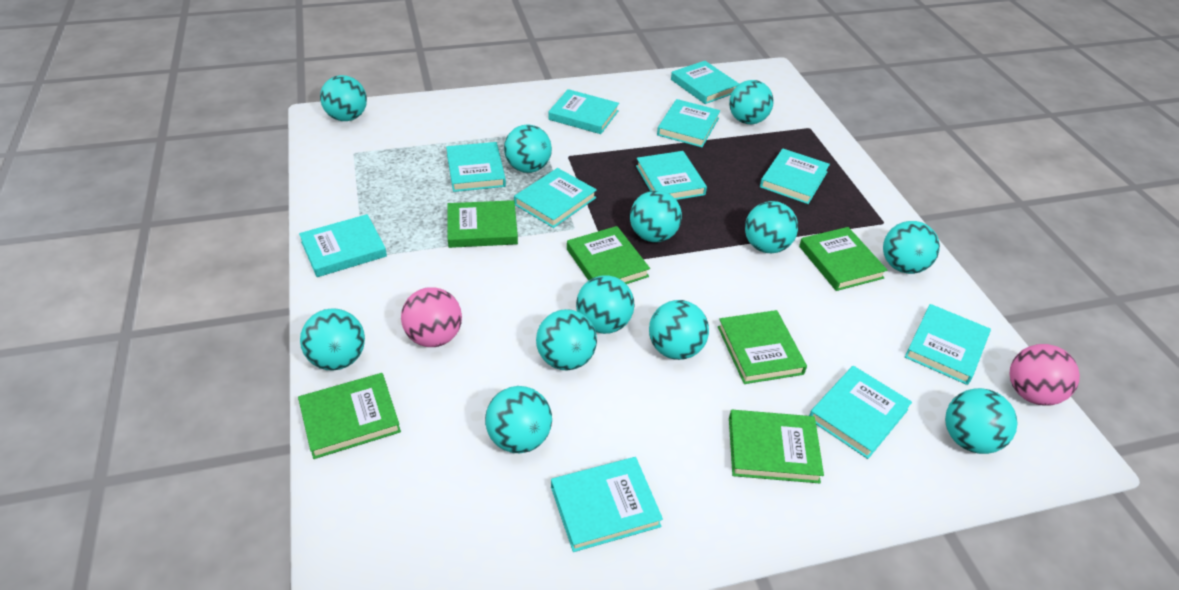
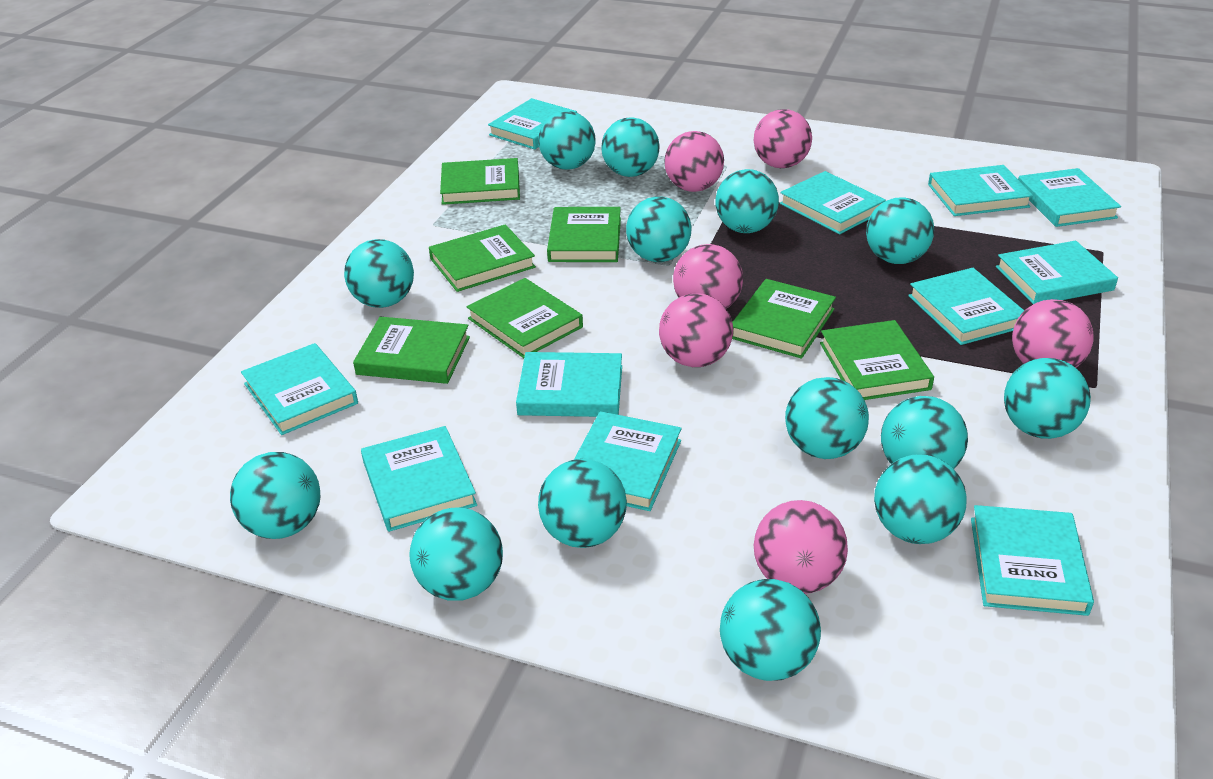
green book: [298,373,401,459] [447,200,518,248] [567,226,650,284] [718,310,807,384] [729,410,824,483] [799,227,888,291] = 6 -> [353,317,470,384] [429,224,536,292] [440,158,520,205] [467,278,583,358] [547,207,621,262] [732,279,836,359] [820,320,934,400] = 7
pink ball: [401,287,462,347] [1009,344,1080,406] = 2 -> [659,293,733,367] [664,131,724,192] [673,244,743,309] [754,109,812,168] [754,500,848,594] [1012,299,1094,368] = 6
turquoise ball: [300,308,365,371] [320,75,367,121] [485,386,552,453] [504,124,552,173] [536,309,597,370] [576,275,634,334] [630,190,682,242] [649,300,709,360] [729,80,774,124] [745,201,798,253] [883,221,940,274] [945,388,1017,454] = 12 -> [230,452,320,539] [344,239,414,308] [409,507,503,601] [538,111,596,170] [538,459,627,548] [601,117,660,177] [626,196,691,262] [715,169,779,233] [720,579,821,681] [785,377,869,459] [866,197,934,264] [874,455,967,544] [881,396,968,469] [1004,358,1091,439] = 14

